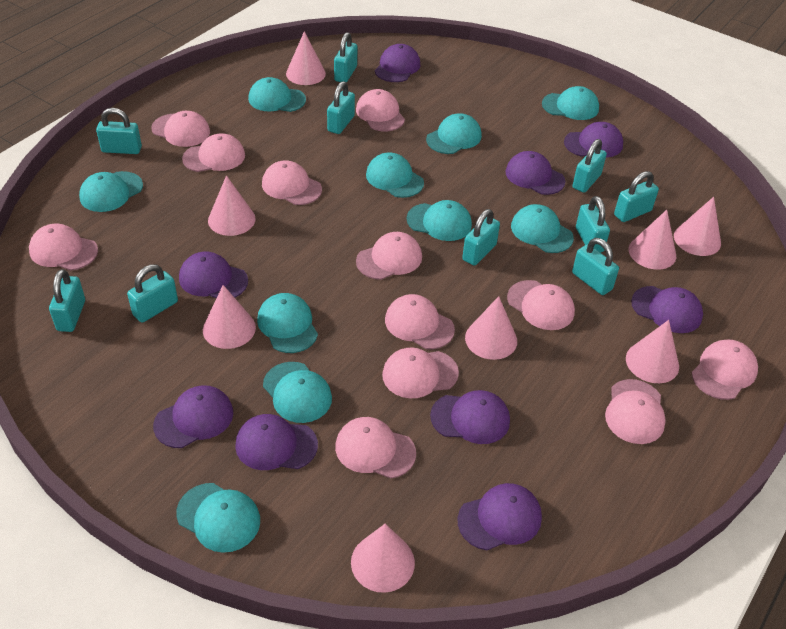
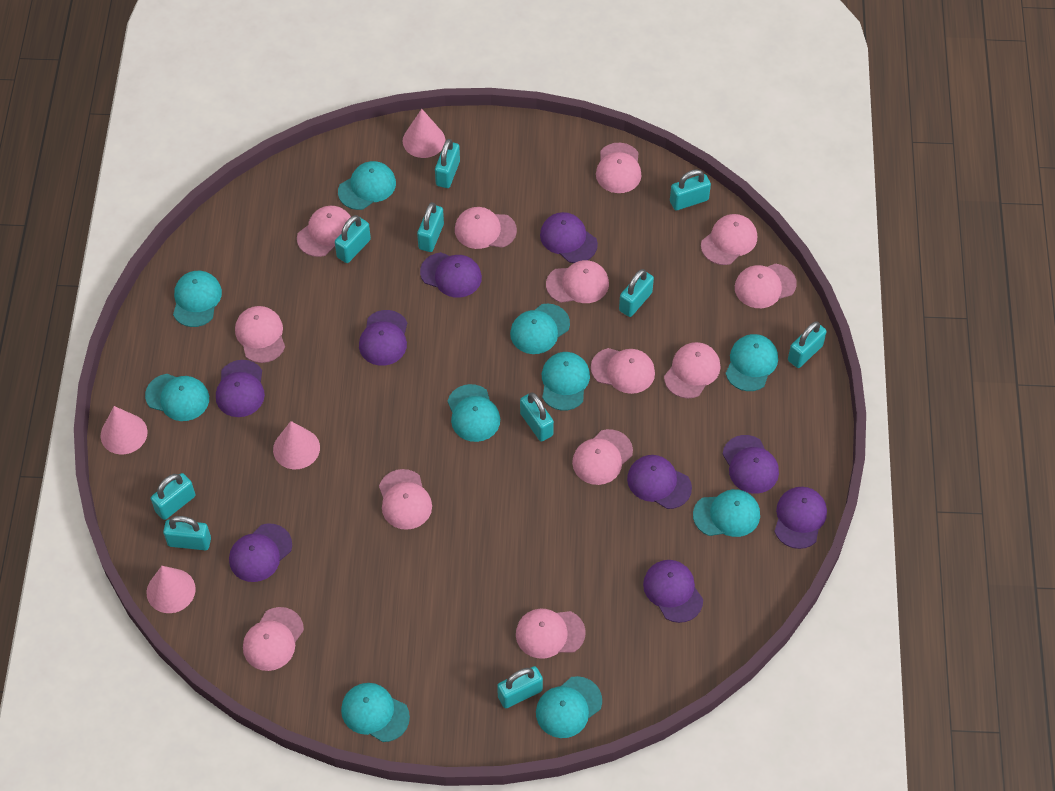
pink cap: [29,224,98,271] [151,111,210,147] [182,133,245,172] [262,161,322,205] [335,417,416,479] [356,89,405,132] [356,232,422,280] [382,348,459,398] [385,294,455,349] [507,280,575,330] [605,379,666,444] [692,340,758,400] = 12 -> [235,306,285,363] [243,607,304,671] [297,206,351,257] [379,469,432,530] [455,207,517,249] [516,609,586,659] [546,260,609,303] [572,429,633,485] [591,348,655,394] [596,143,642,193] [664,342,721,398] [701,214,757,265] [735,264,797,308] = 13
pink cone: [203,285,256,349] [208,175,255,236] [286,31,326,85] [351,523,415,593] [465,296,517,360] [626,320,679,383] [628,210,676,270] [674,197,721,256] = 8 -> [101,406,148,455] [146,566,196,613] [273,421,320,469] [403,109,445,158] = 4

